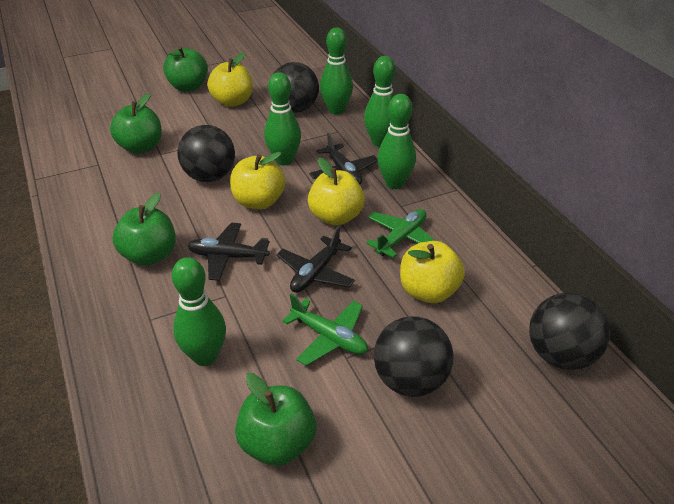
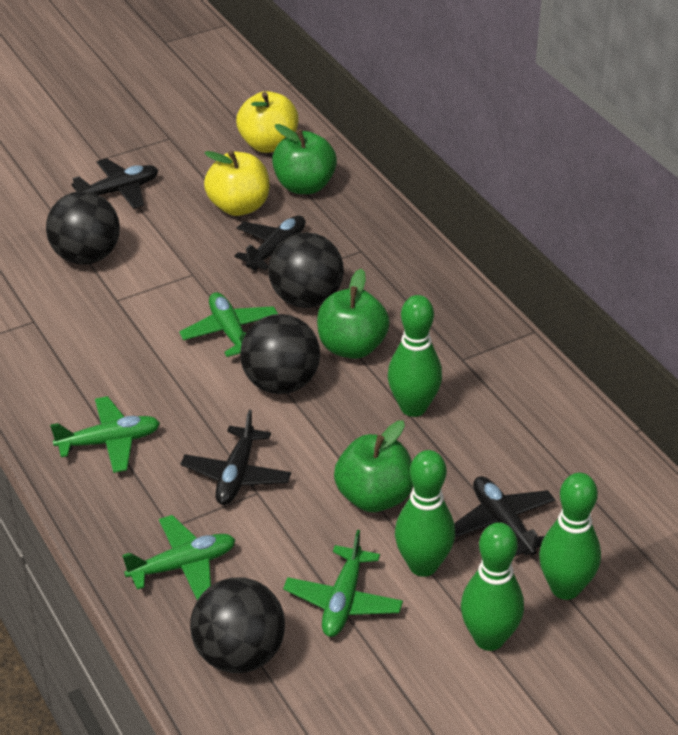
black plane: [188,223,270,281] [277,226,355,293] [309,133,378,184] = 3 -> [71,158,158,209] [181,410,291,505] [235,216,306,271] [454,476,555,556] = 4
green apple: [110,93,162,154] [112,193,176,266] [163,46,208,92] [235,373,316,466] = 4 -> [272,124,337,194] [317,269,390,359] [334,420,413,512] = 3
green bowling pin: [172,257,226,366] [264,72,301,165] [320,27,353,115] [364,56,395,147] [377,94,416,189] = 5 -> [388,295,442,417] [395,450,455,577] [461,522,524,651] [539,473,601,600] = 4
green plane: [282,294,368,366] [366,209,435,258] = 2 -> [50,396,160,473] [122,515,236,600] [179,292,278,357] [283,530,403,637] = 4
yellow apple: [207,52,253,107] [230,152,285,209] [308,158,365,226] [400,241,465,303] = 4 -> [204,151,269,216] [236,91,299,153] = 2

